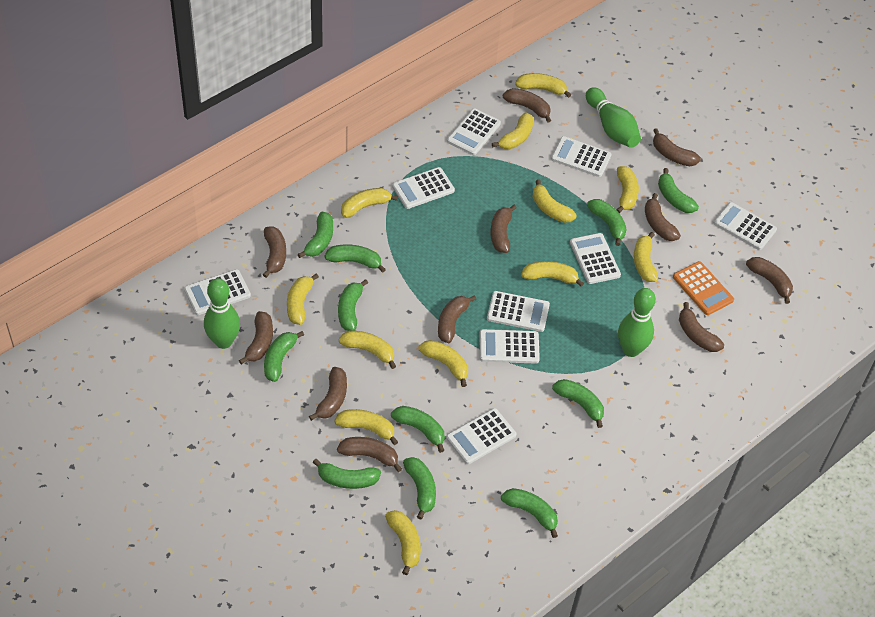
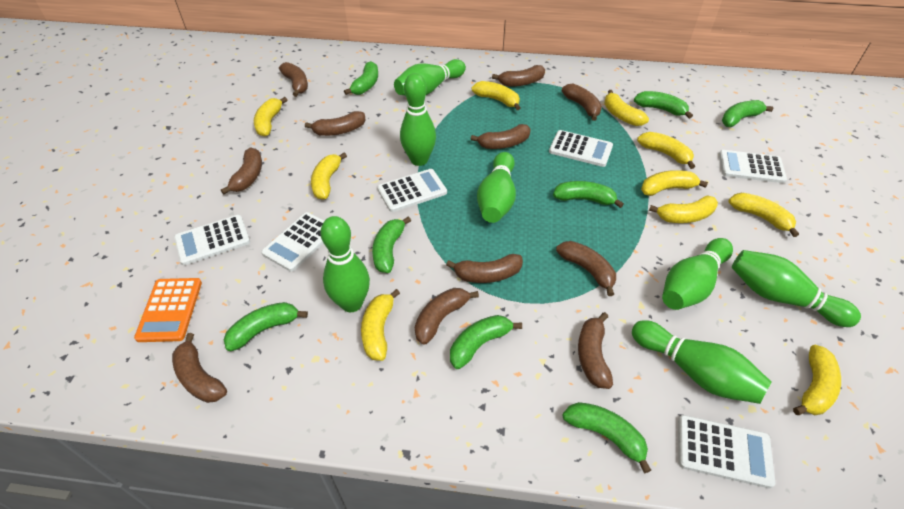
green banana: [264,331,304,382] [298,212,333,258] [313,459,381,489] [325,245,386,273] [338,279,368,331] [391,406,445,453] [403,457,436,520] [501,488,558,538] [552,379,604,428] [587,199,627,246] [658,168,699,213] = 11 -> [224,302,308,351] [344,61,378,95] [372,216,411,273] [450,315,522,369] [553,181,624,208] [563,402,651,473] [634,91,693,119] [722,100,773,127] = 8
green bowling pin: [204,278,240,349] [586,87,641,148] [618,288,656,357] = 3 -> [320,216,370,312] [394,59,466,95] [400,73,436,166] [477,152,516,223] [632,320,771,404] [662,238,733,310] [732,250,861,327] = 7
white calculator: [184,269,251,315] [392,167,455,209] [446,408,516,464] [447,108,501,155] [480,329,540,364] [487,291,550,332] [551,136,612,177] [570,233,621,284] [714,202,777,250] = 9 -> [174,215,250,265] [261,212,324,272] [377,169,447,212] [549,130,613,167] [678,415,775,488] [719,150,787,183] = 6
yellow banana: [287,273,319,325] [334,409,398,445] [339,331,396,369] [341,188,398,218] [385,510,421,575] [419,340,468,387] [492,113,534,149] [515,73,571,98] [521,261,584,287] [532,179,577,223] [616,166,639,213] [634,232,658,282] = 12 -> [254,97,287,137] [311,152,347,200] [361,289,400,361] [472,81,520,110] [604,90,649,126] [637,132,695,169] [641,170,708,196] [649,196,718,223] [729,193,799,237] [793,345,841,415] = 10

